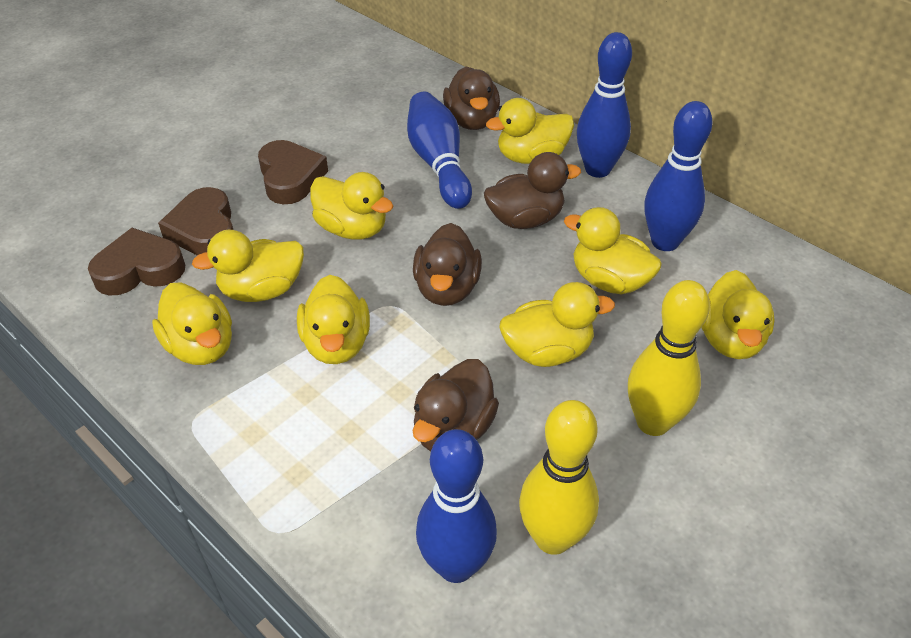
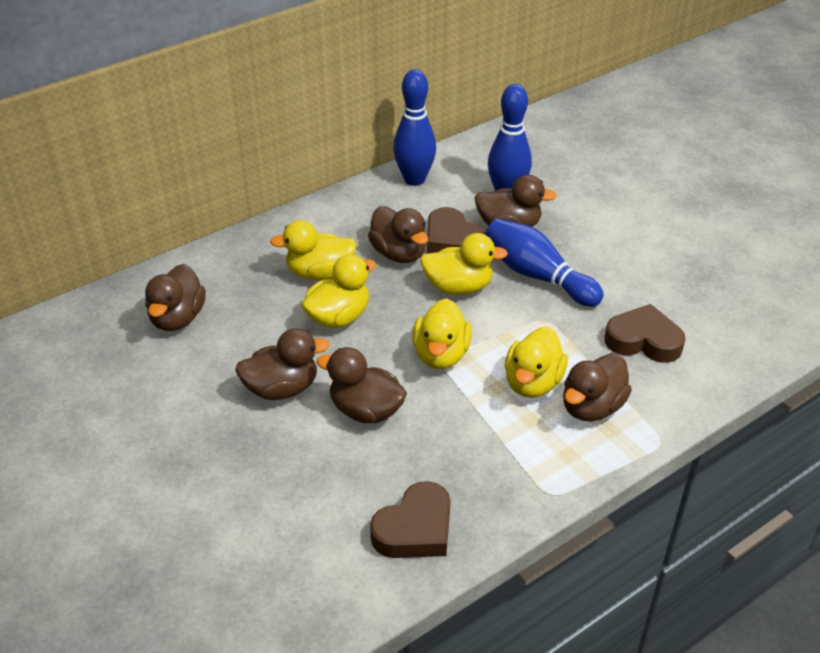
blue bowling pin: [407,92,472,209] [416,429,497,583] [577,32,632,178] [645,101,712,251] = 4 -> [393,69,436,186] [486,219,604,307] [488,84,532,191] = 3
brown duck: [413,223,482,306] [413,359,499,452] [443,66,500,130] [484,152,581,229] = 4 -> [145,264,206,331] [235,328,330,400] [317,347,407,423] [368,206,428,263] [474,175,557,227] [563,353,632,422] = 6
yellow bowling pin: [519,400,599,555] [628,280,710,436] = 2 -> none = 0
yellow duck: [152,282,232,365] [192,230,304,302] [297,275,370,364] [310,172,393,240] [486,98,574,164] [499,282,615,367] [564,207,662,294] [701,270,775,359] = 8 -> [270,220,357,280] [301,255,376,328] [412,298,472,369] [420,233,508,295] [505,327,568,398] = 5

